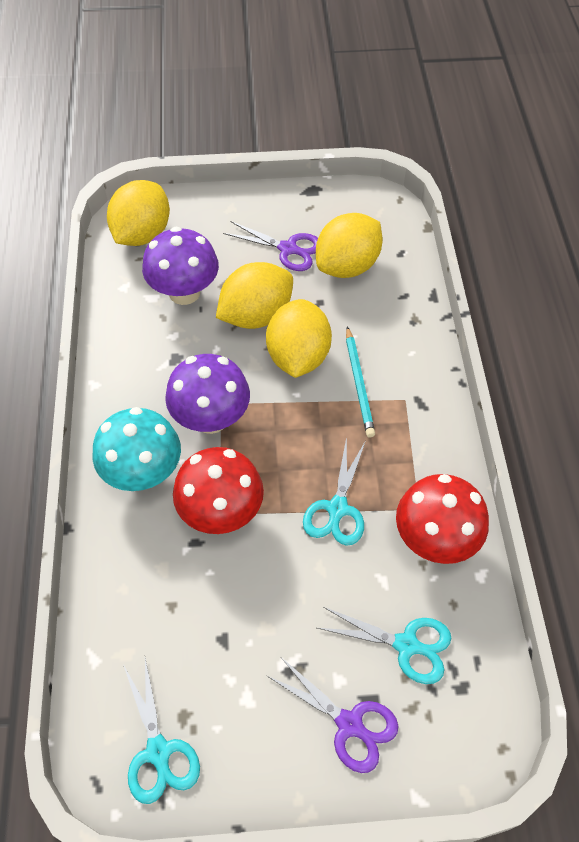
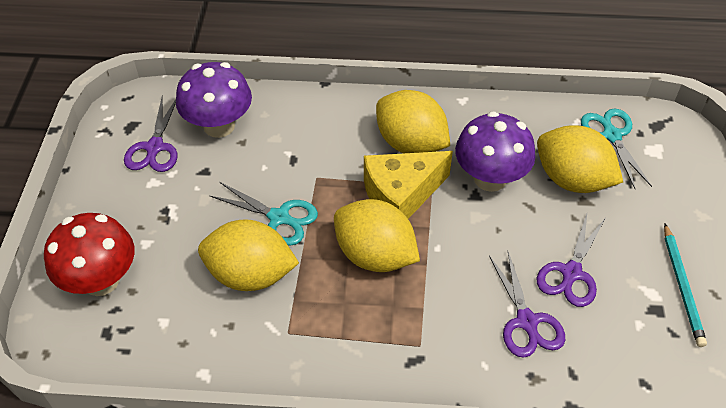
purple scissors: [223,221,318,271] [267,658,399,773] = 2 -> [124,95,178,172] [489,252,565,358] [537,214,605,307] = 3
red mushroom: [173,447,264,534] [396,474,489,564] = 2 -> [44,213,135,296] = 1
turquoise mushroom: [93,407,181,491] = 1 -> none = 0
turquoise scissors: [123,658,200,804] [303,437,365,546] [317,607,451,684] = 3 -> [210,182,318,246] [581,109,652,189] = 2
yellow cheese: none = 0 -> [364,151,453,219] = 1

